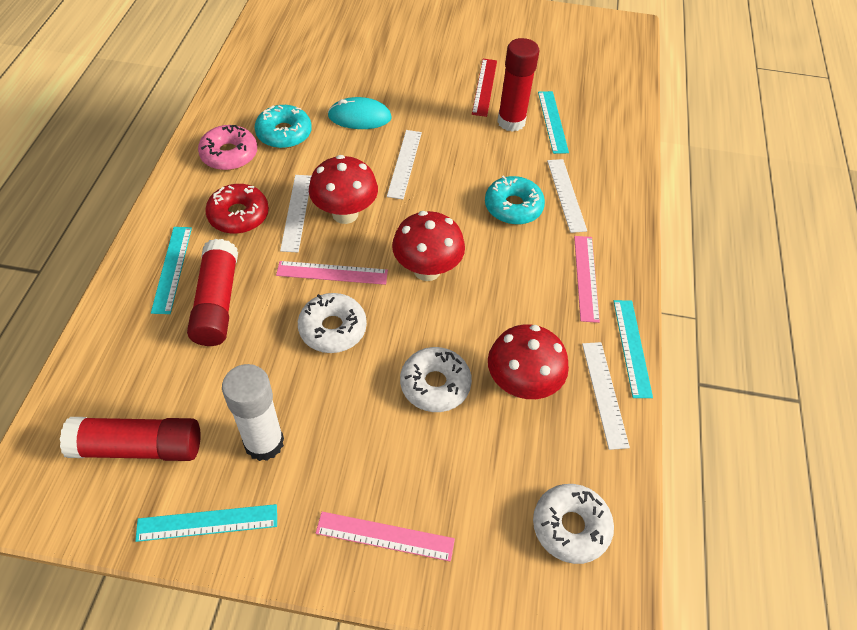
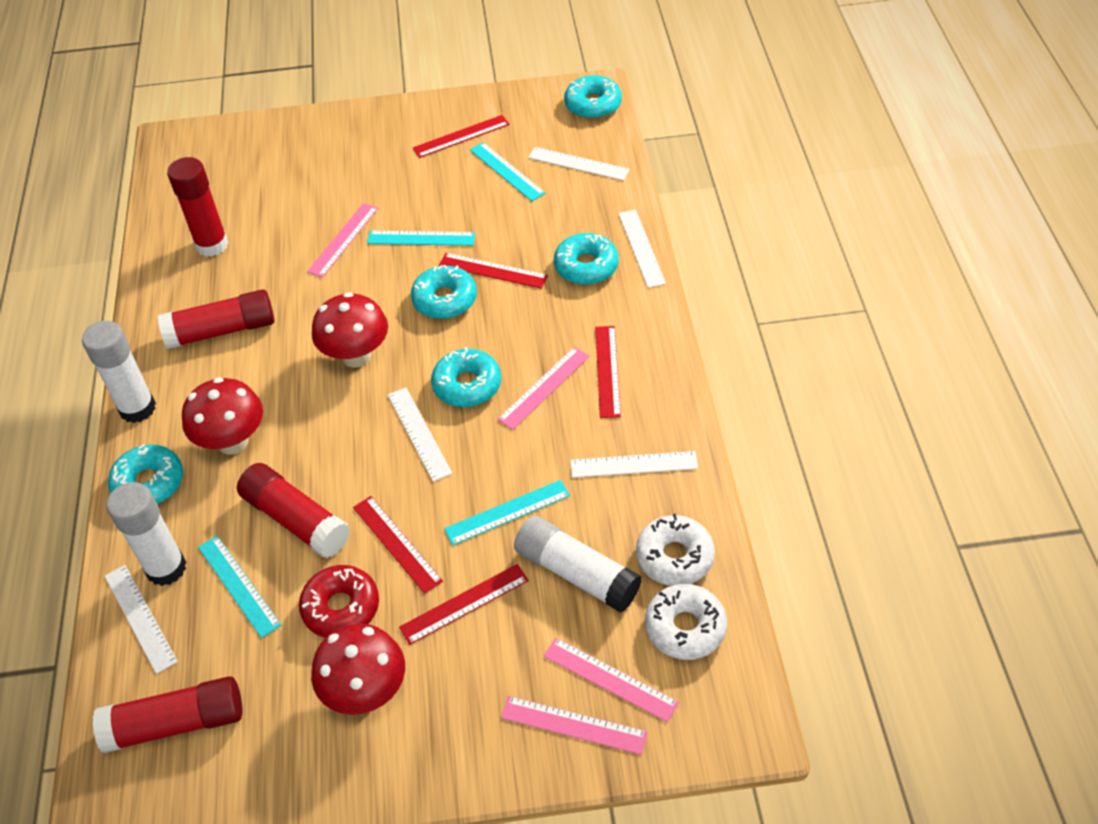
pink donut: [198,125,257,170] = 1 -> none = 0
pink ruler: [276,261,388,285] [315,512,455,562] [574,236,600,323] = 3 -> [307,203,378,278] [497,347,590,430] [501,696,648,755] [544,638,679,722] = 4
red glue stick: [60,417,201,461] [187,239,238,346] [497,38,539,132] = 3 -> [93,676,242,753] [157,289,275,349] [167,157,229,257] [237,463,350,558] = 4
red ruler: [472,59,497,117] = 1 -> [353,496,443,594] [399,564,529,645] [412,115,510,158] [439,253,548,289] [595,326,621,418] = 5
turquoise donut: [255,105,312,148] [485,176,545,225] = 2 -> [108,444,183,504] [411,265,477,319] [431,347,501,407] [554,233,619,285] [564,75,622,119] = 5
turquoise mouse: [328,97,392,129] = 1 -> none = 0
white donut: [298,293,367,353] [400,347,472,412] [533,484,614,564] = 3 -> [636,514,715,586] [645,584,727,660] = 2
white glue stick: [222,364,284,461] = 1 -> [82,321,156,423] [107,482,186,586] [514,516,642,612] = 3
white ruler: [280,175,311,252] [387,130,422,200] [547,159,587,233] [582,342,630,450] = 4 -> [105,565,178,674] [388,388,452,482] [528,147,630,181] [570,451,698,478] [618,210,666,288] = 5

